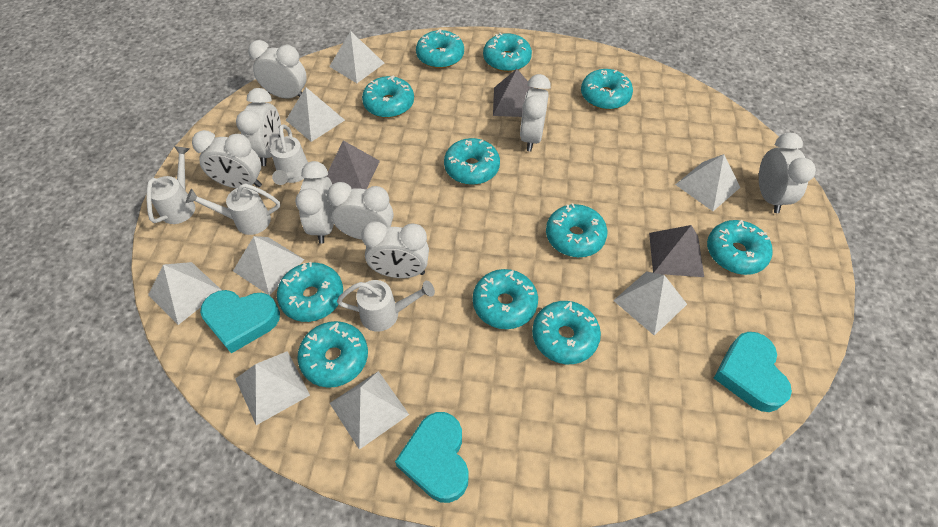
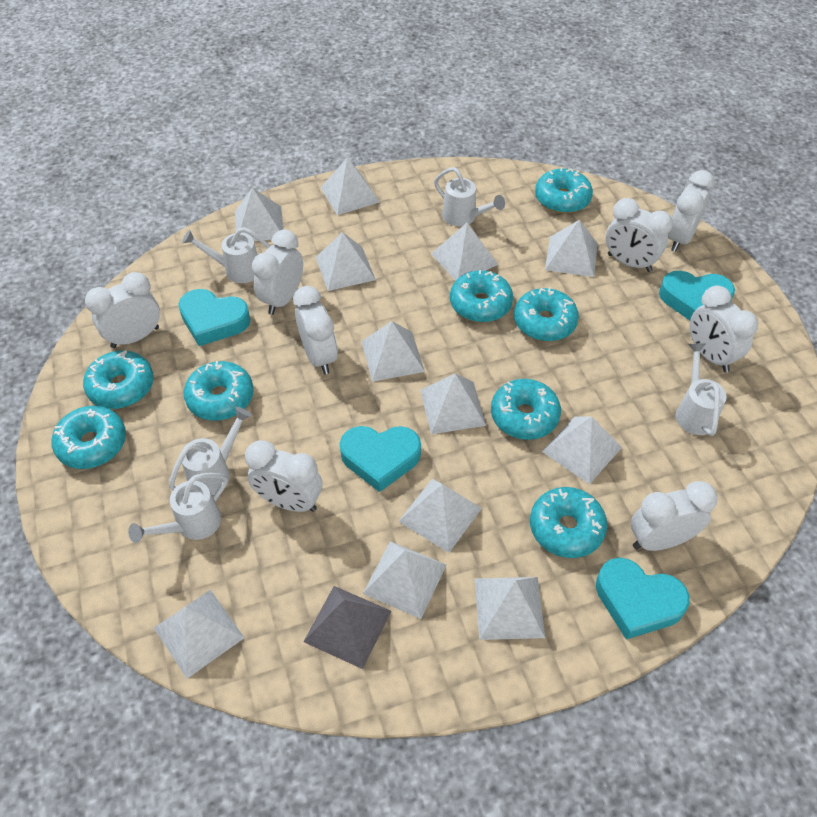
grey pyramid: [326,141,380,189] [493,69,533,117] [649,225,704,277] = 3 -> [304,586,391,669] = 1
turquoise donut: [277,262,343,322] [297,321,368,388] [362,75,414,118] [416,29,464,68] [444,138,500,185] [473,269,538,329] [483,33,532,72] [532,301,601,364] [546,203,607,257] [581,69,633,110] [707,220,773,275] = 11 -> [51,406,126,469] [83,350,154,409] [183,361,254,421] [450,270,513,322] [491,379,561,440] [514,287,579,341] [530,487,607,558] [535,168,593,213] = 8
turquoise heart: [200,290,280,353] [395,412,469,503] [714,332,792,412] = 3 -> [179,289,251,346] [340,426,421,492] [596,558,690,639] [659,271,735,320] = 4
white pyramid: [148,262,222,325] [233,236,304,295] [235,351,310,425] [286,87,345,142] [329,31,384,83] [330,371,409,450] [613,271,687,336] [675,154,740,211] = 8 -> [154,590,245,679] [235,188,283,241] [316,232,376,291] [320,158,379,215] [361,321,425,382] [363,541,446,619] [398,479,482,553] [420,373,486,434] [431,223,498,281] [475,577,545,640] [542,416,622,484] [545,220,598,277] = 12
white watering can: [147,146,195,224] [186,183,280,235] [270,124,308,185] [337,280,435,332] = 4 -> [128,473,228,543] [169,407,252,495] [182,227,270,283] [434,167,505,226] [676,343,727,436] = 5

